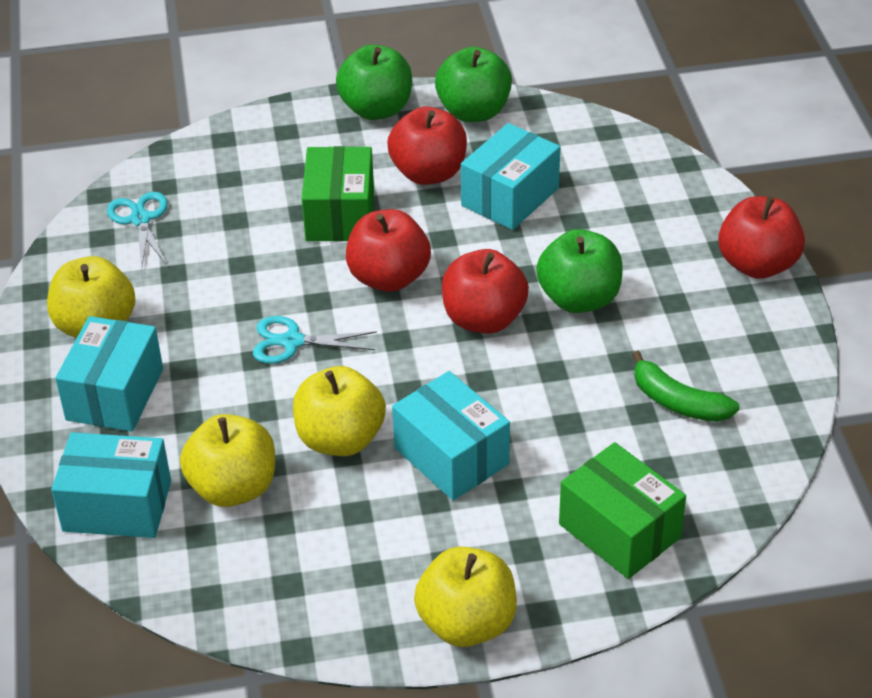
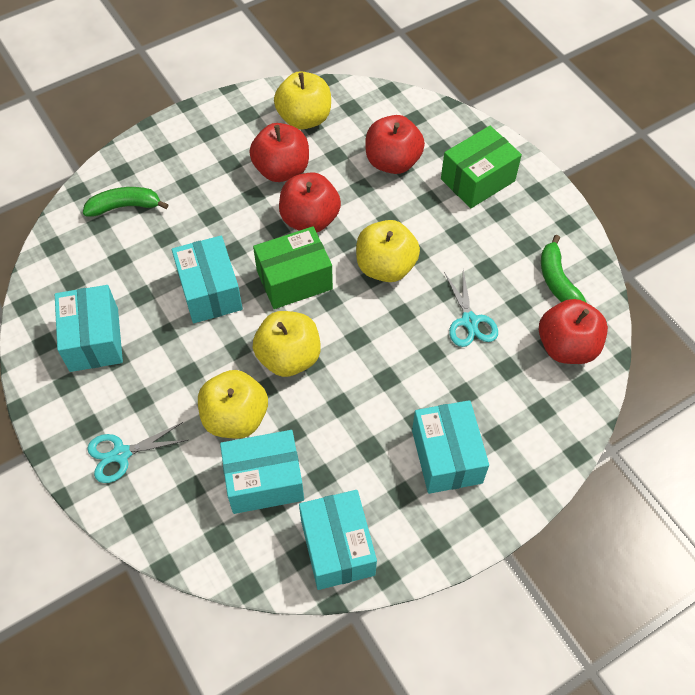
green apple: [336,44,412,120] [435,47,512,122] [536,229,623,313] = 3 -> none = 0
green banana: [632,351,739,422] = 1 -> [83,187,169,216] [541,235,587,303] = 2
turquoise box: [51,432,171,538] [55,316,163,432] [392,371,510,501] [461,123,560,230] = 4 -> [55,285,123,372] [172,236,243,323] [220,430,304,514] [299,490,377,590] [412,400,489,494] = 5

